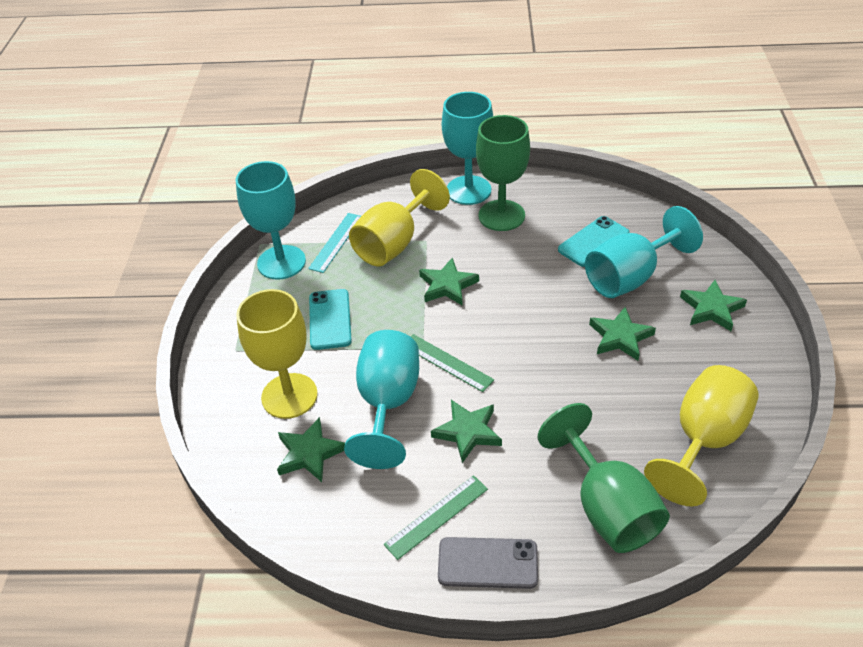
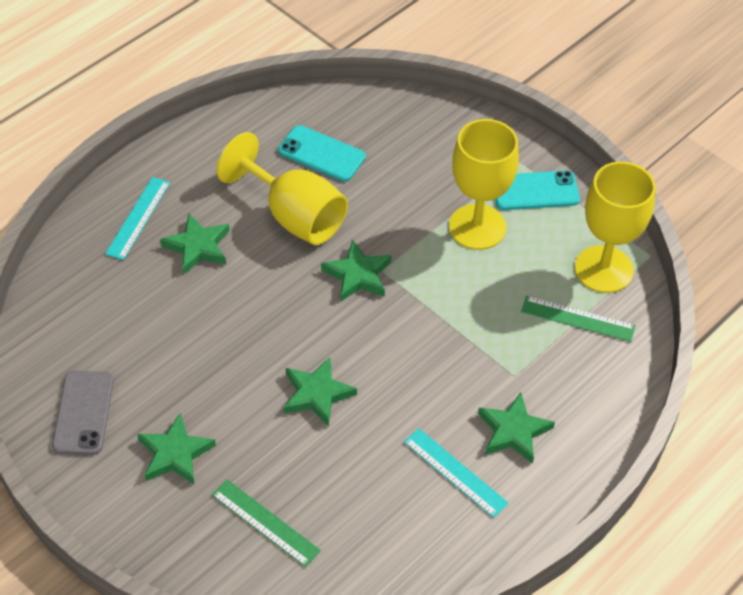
green goblet: [476,115,530,231] [538,403,670,553] = 2 -> none = 0
turquoise goblet: [236,161,306,280] [344,330,419,469] [442,92,493,205] [585,206,703,298] = 4 -> none = 0
turquoise ruler: [308,213,361,273] = 1 -> [105,177,170,260] [404,428,509,518] = 2

